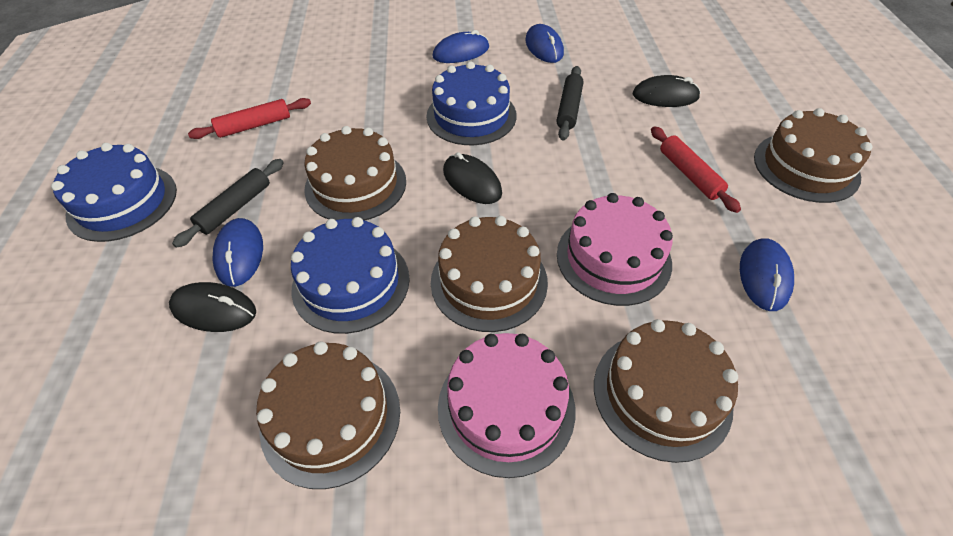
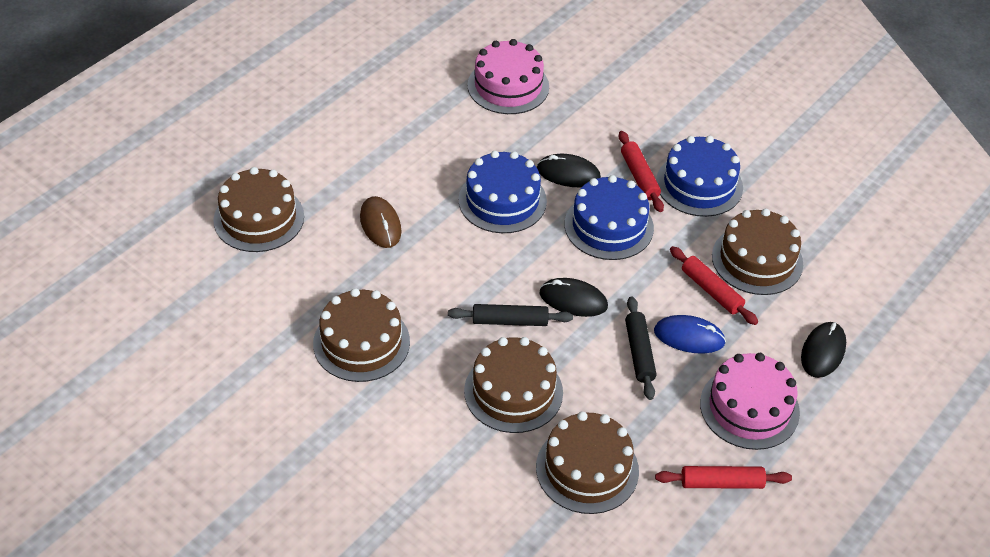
blue mouse: [213,218,263,287] [432,30,489,63] [525,24,564,63] [740,238,794,311] = 4 -> [654,315,726,354] = 1
brown mouse: none = 0 -> [360,196,402,248] = 1
red rolling pin: [188,98,311,139] [651,126,741,213] = 2 -> [619,131,664,212] [655,466,792,489] [670,246,758,325] = 3

